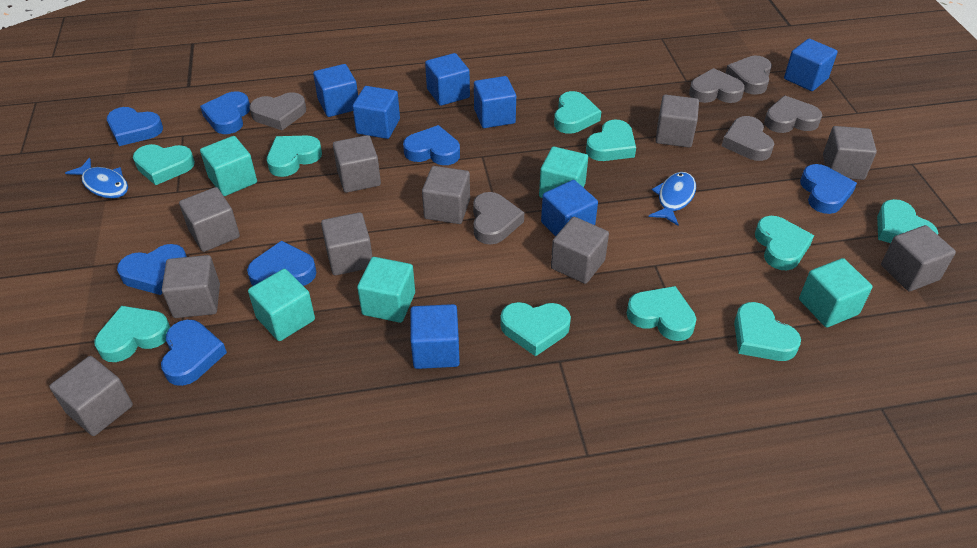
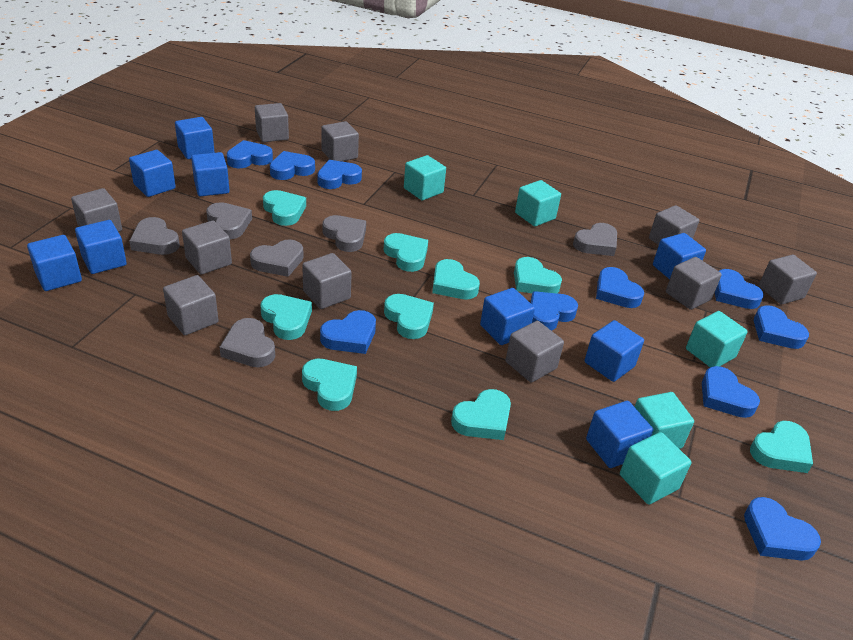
blue cube: [313,64,358,117] [352,86,400,139] [410,304,460,369] [425,53,470,106] [474,76,516,128] [541,180,598,236] [784,39,838,91] = 7 -> [27,235,82,291] [75,220,127,274] [129,150,176,197] [175,117,215,159] [191,152,230,196] [480,288,535,345] [584,320,644,382] [586,401,653,468] [653,233,706,279] = 9
blue fish: [65,158,128,198] [649,172,696,226] = 2 -> none = 0
blue heart: [107,107,163,146] [117,244,187,295] [161,320,227,386] [200,91,250,134] [247,241,317,286] [403,125,460,165] [800,164,857,214] = 7 -> [227,140,273,168] [270,151,315,180] [317,160,362,189] [320,310,376,354] [530,291,578,331] [596,267,644,308] [702,366,760,418] [715,269,764,309] [744,497,821,561] [754,305,809,349] = 10
turquoise heart: [95,306,170,362] [133,144,195,185] [267,136,322,177] [500,302,571,356] [554,91,601,134] [586,119,636,161] [627,286,696,341] [734,302,801,361] [755,216,814,270] [877,199,938,243] = 10 -> [260,294,312,340] [263,190,306,226] [302,359,357,411] [383,233,428,272] [384,294,434,339] [432,259,480,299] [451,389,511,440] [514,257,562,293] [750,421,813,473] = 9

